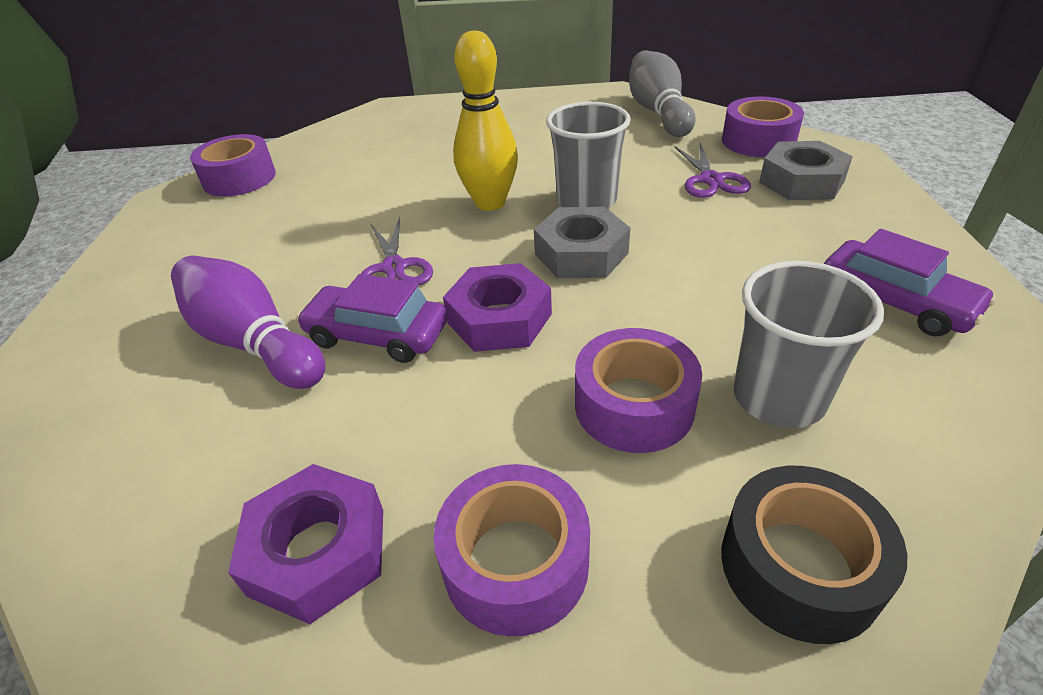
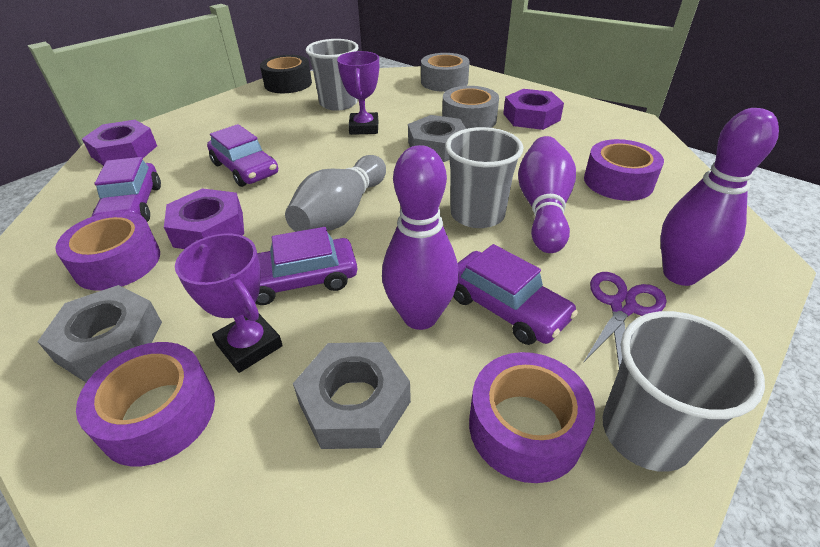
grey cup: [546,102,631,208] [733,261,884,428] = 2 -> [306,39,359,111] [445,127,523,228] [603,311,765,472] = 3
grey nut: [534,207,630,278] [759,141,853,200] = 2 -> [37,285,162,382] [293,342,411,449] [408,115,466,162] = 3
grey tape: none = 0 -> [421,53,470,92] [442,86,499,129] = 2
purple bowling pin: [171,255,325,389] = 1 -> [382,145,459,330] [518,136,576,253] [660,108,779,286] = 3
purple car: [297,274,448,363] [824,229,997,336] = 2 -> [92,157,161,222] [207,124,278,187] [255,227,357,305] [453,244,578,345] = 4
purple nut: [228,464,383,624] [443,263,552,352] = 2 -> [82,120,157,166] [164,188,244,249] [503,89,564,130] = 3
purple scissors: [361,217,433,285] [674,143,751,198] = 2 -> [583,272,667,368] = 1
purple trophy: none = 0 -> [175,234,283,373] [337,51,379,135] = 2
yellow bowling pin: [453,31,518,211] = 1 -> none = 0

